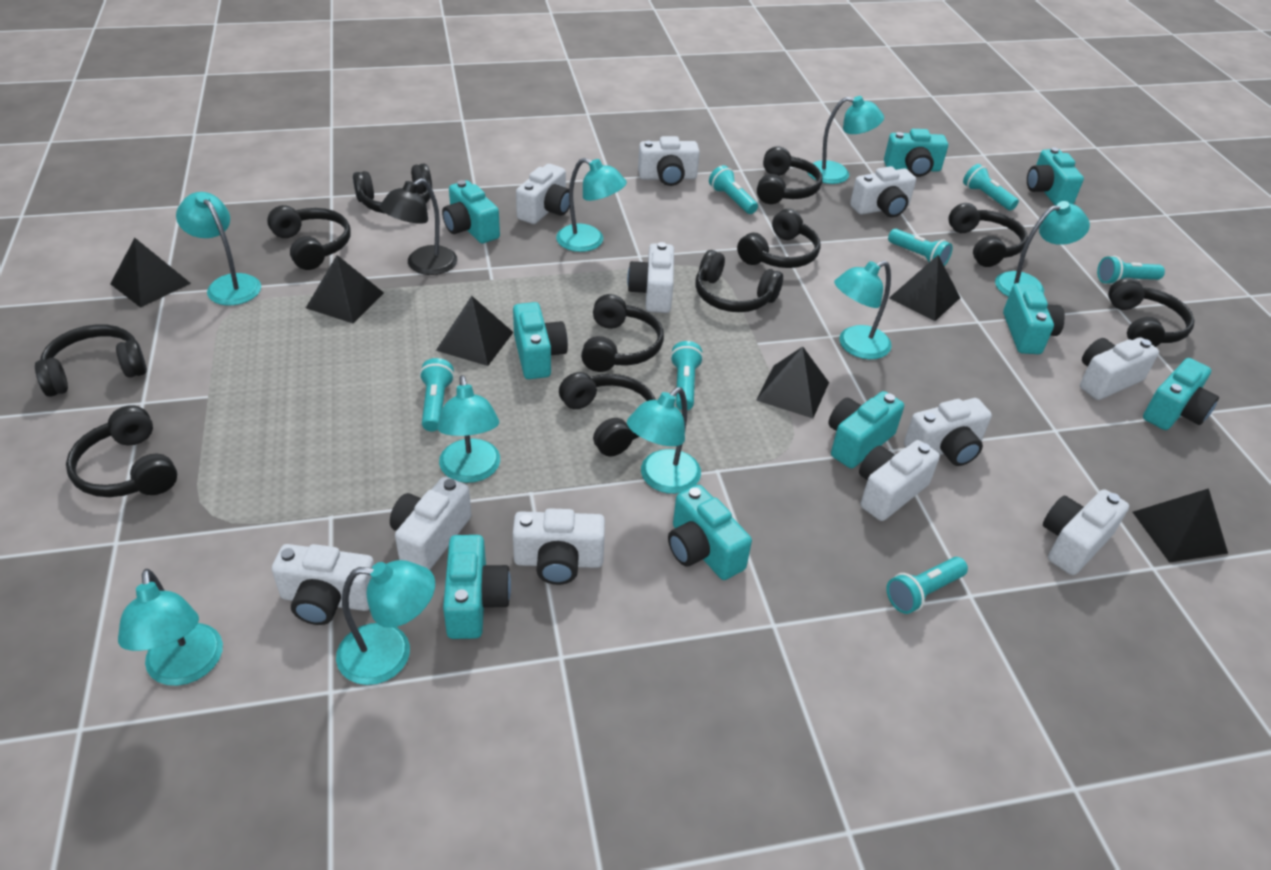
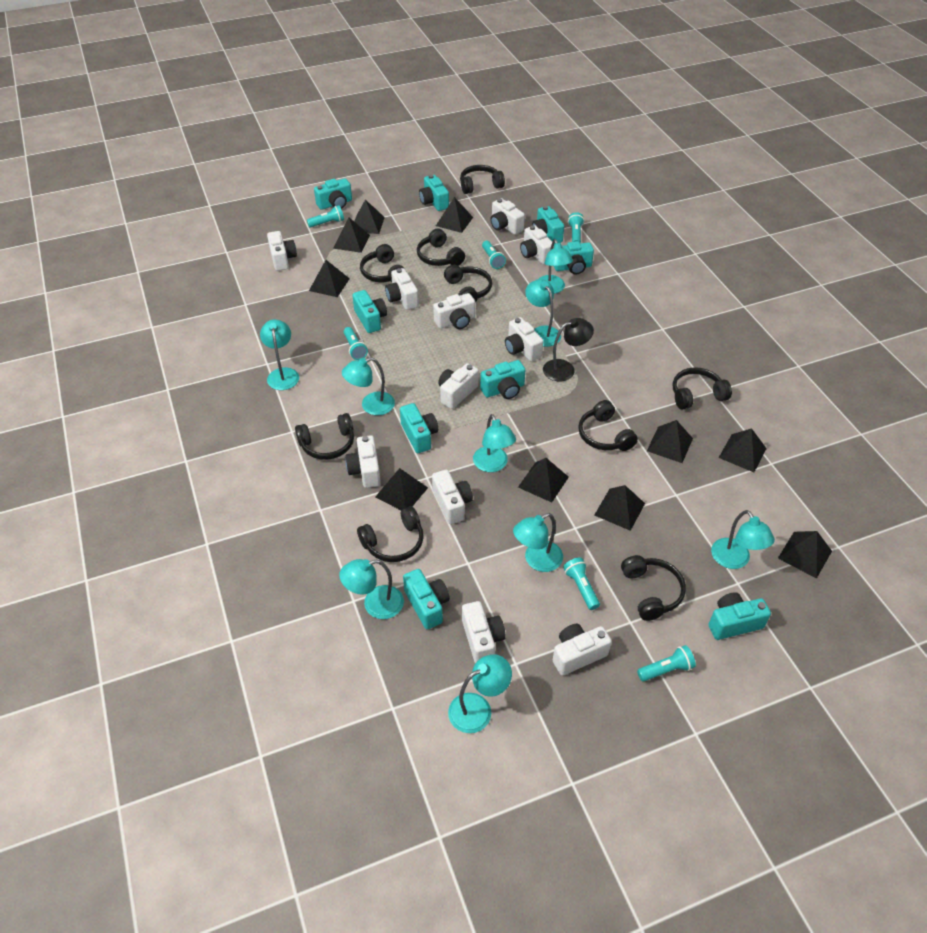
black headphones: [35,325,147,397] [66,405,177,497] [267,205,350,270] [353,164,432,214] [559,372,655,457] [581,294,664,372] [695,250,783,312] [737,209,821,268] [757,146,823,204] [949,203,1028,267] [1108,278,1195,347] = 11 -> [295,413,354,460] [357,506,424,562] [360,244,405,282] [417,228,465,266] [444,265,492,302] [460,165,505,194] [578,400,638,451] [621,555,686,621] [673,367,732,410] = 9
black pyramid: [110,238,191,308] [306,255,384,323] [436,296,513,366] [756,346,829,418] [889,255,960,321] [1133,488,1228,563] = 6 -> [309,260,350,297] [333,217,370,253] [354,200,385,234] [375,468,428,510] [436,197,473,233] [518,458,569,503] [594,485,645,531] [647,420,693,463] [719,428,767,472] [778,531,832,579] = 10
turquoise flashlight: [420,358,454,431] [670,341,703,410] [709,165,758,214] [886,557,968,614] [888,229,953,266] [963,164,1019,211] [1097,256,1165,285] = 7 -> [307,205,344,228] [344,327,368,360] [482,241,506,269] [563,557,600,610] [568,212,584,243] [637,645,696,682] = 6

